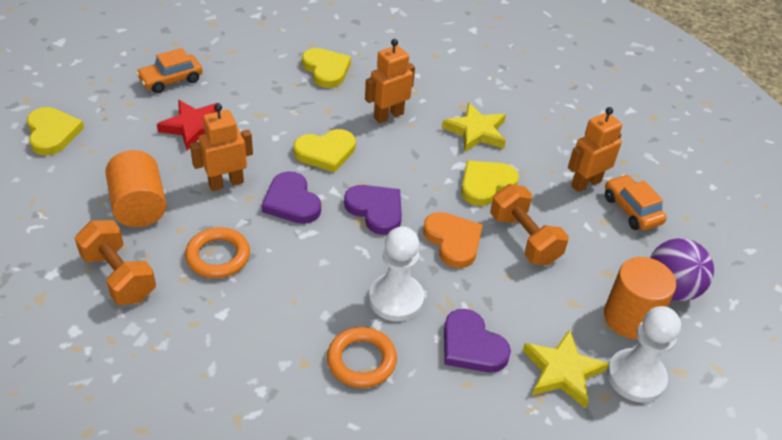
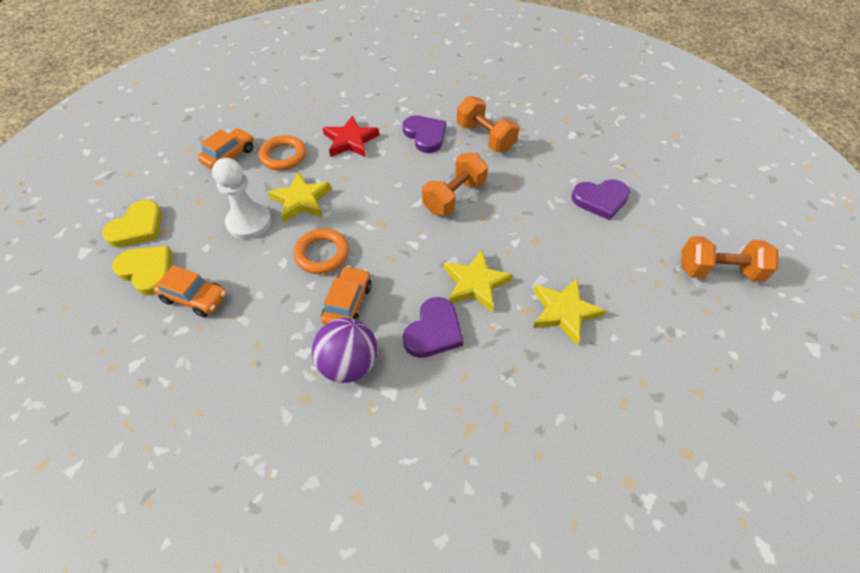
orange car: [136,48,203,93] [605,174,667,230] = 2 -> [153,265,227,317] [198,128,254,170] [321,266,372,325] = 3
orange cylinder: [105,150,167,227] [604,257,676,339] = 2 -> none = 0
orange dumbbell: [75,220,156,305] [490,184,569,265] = 2 -> [422,153,488,216] [457,96,519,152] [681,236,778,282] = 3
orange heart: [423,212,483,268] = 1 -> none = 0
orange robot: [190,103,253,191] [365,39,415,123] [568,107,622,192] = 3 -> none = 0
white pawn: [369,226,424,321] [607,306,681,403] = 2 -> [212,158,272,239] = 1
yellow heart: [26,107,84,155] [293,129,356,173] [302,48,351,88] [461,161,519,206] = 4 -> [102,200,162,247] [112,246,172,295] = 2
yellow star: [442,103,506,152] [523,330,609,409] = 2 -> [267,172,331,223] [444,250,513,312] [533,279,606,345] = 3

